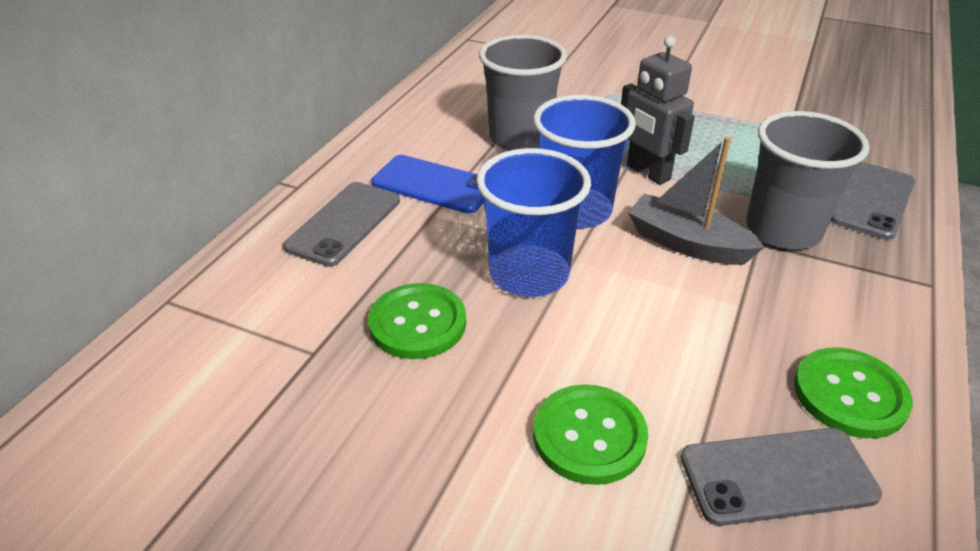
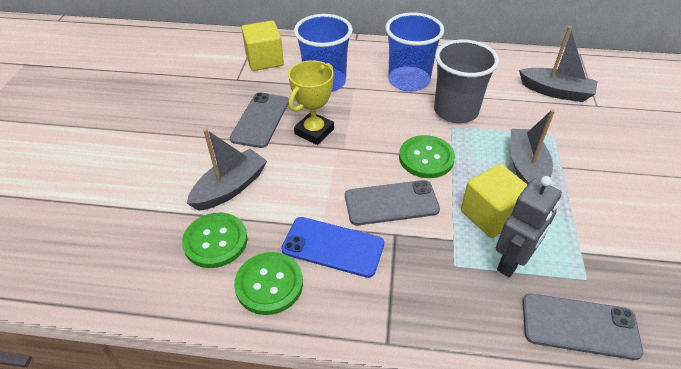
grey boat: [628,137,764,265] = 1 -> [187,128,267,211] [510,109,555,185] [519,26,598,102] = 3
grey cup: [479,35,567,151] [746,111,870,250] = 2 -> [434,40,499,123] = 1
yellow cube: none = 0 -> [241,21,284,71] [461,164,527,238] = 2
yellow trophy: none = 0 -> [288,60,334,145] = 1

